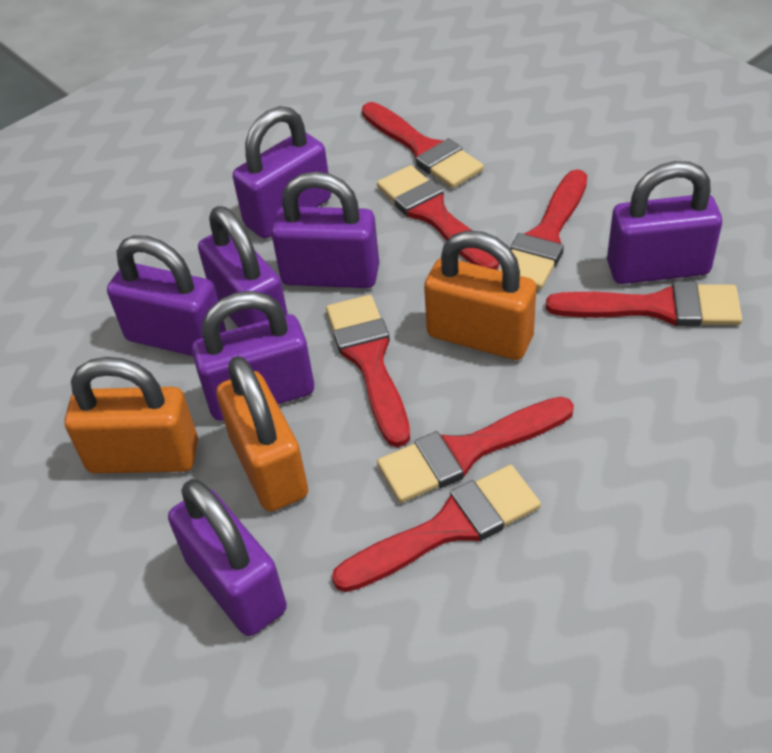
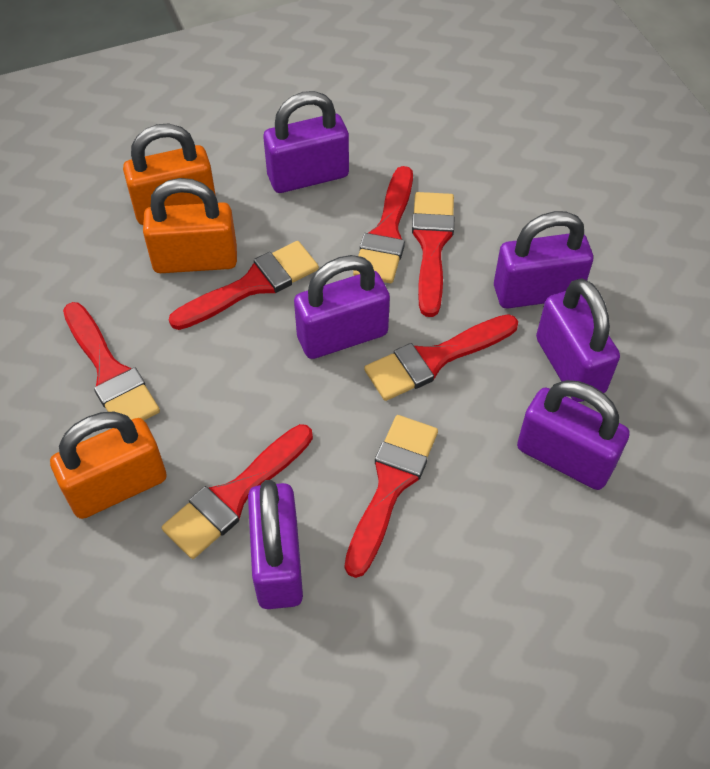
purple padlock: [107,235,226,356] [168,479,287,636] [192,291,314,421] [198,206,288,328] [233,106,331,239] [271,172,379,288] [607,161,722,284] = 7 -> [248,480,303,609] [263,91,349,193] [294,255,390,359] [494,211,593,309] [517,380,630,490] [536,278,620,402] = 6

